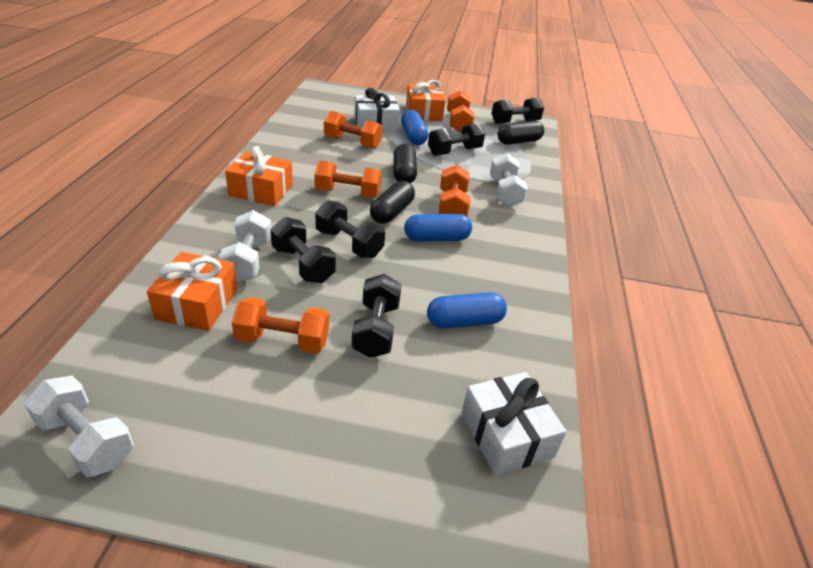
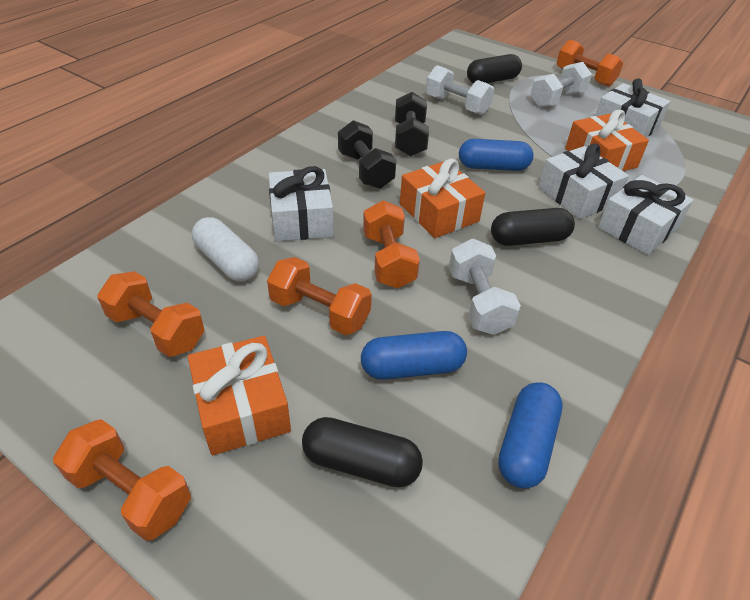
black dumbbell: [271,217,336,283] [315,200,385,258] [351,274,402,358] [428,123,485,156] [491,97,544,124] = 5 -> [338,120,396,189] [395,92,429,157] = 2
white capsule: none = 0 -> [192,217,259,281] = 1
white gift: [354,88,400,132] [461,372,566,476] = 2 -> [269,166,334,242] [538,143,629,219] [595,79,670,138] [598,175,693,255] = 4

